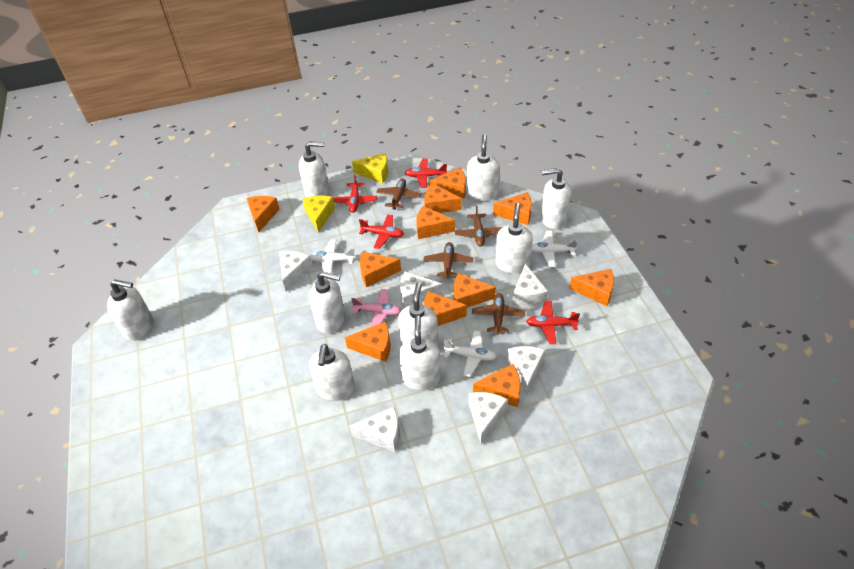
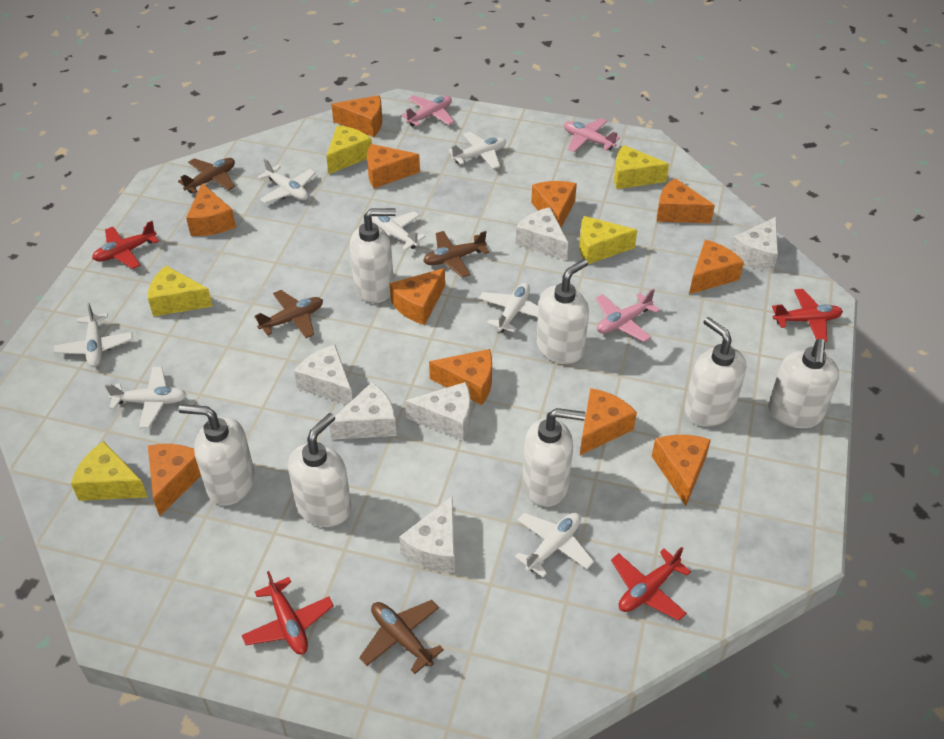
pink plane: [351,289,402,327] = 1 -> [401,95,454,126] [564,118,620,152] [596,289,660,342] = 3
white plane: [310,240,356,273] [444,331,497,377] [532,231,578,267] = 3 -> [54,303,133,367] [105,367,186,428] [258,158,316,203] [372,211,425,250] [449,132,506,169] [479,283,539,333] [515,513,594,577] = 7
white soap dispenser: [107,279,153,341] [299,141,329,197] [309,272,345,334] [309,344,355,401] [398,282,438,346] [399,315,441,391] [467,134,500,201] [496,203,533,274] [541,168,571,230] = 9 -> [179,404,255,506] [288,413,351,527] [350,208,396,303] [522,408,585,507] [536,259,589,364] [685,317,746,427] [768,339,839,428] = 7
yellow cheese: [302,195,335,233] [352,153,388,184] = 2 -> [71,441,148,501] [148,266,213,317] [326,125,372,174] [579,216,637,264] [614,145,669,189] = 5

